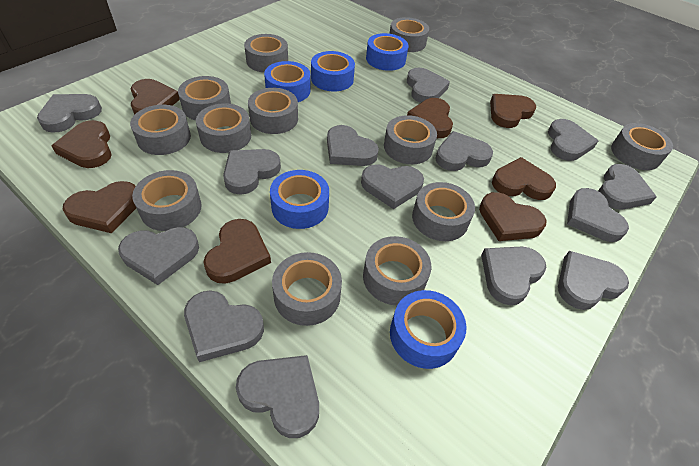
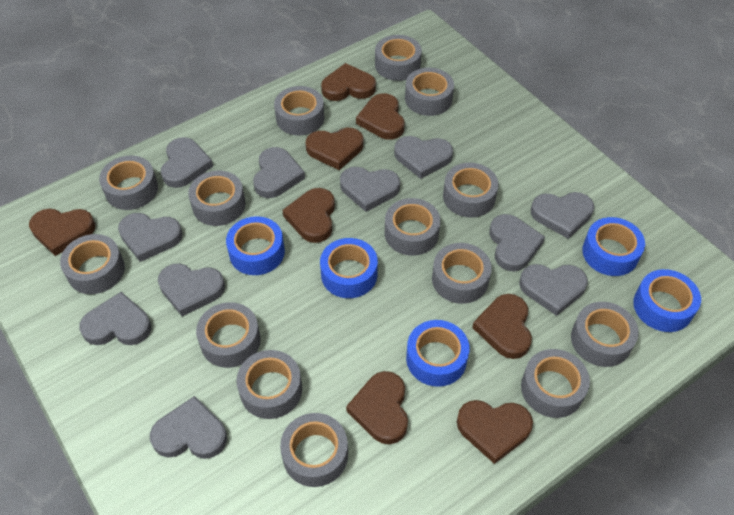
grey heart: [37,94,102,133] [118,227,199,285] [184,291,264,362] [223,149,281,195] [236,355,319,438] [327,125,379,166] [361,164,424,209] [407,68,450,103] [435,131,493,171] [481,247,547,305] [548,119,598,161] [558,251,629,310] [567,188,629,242] [598,164,657,209] = 14 -> [79,292,151,345] [118,213,183,262] [150,396,227,459] [158,264,225,316] [161,137,213,188] [253,147,305,198] [340,167,400,212] [394,136,453,179] [489,214,545,271] [519,264,588,316] [531,192,594,239] = 11
grey tape: [130,105,191,155] [132,170,202,231] [178,76,231,121] [196,103,251,153] [244,34,288,73] [248,88,298,134] [272,252,342,326] [363,236,432,305] [384,115,437,164] [389,17,429,52] [412,182,475,241] [611,123,673,170] = 12 -> [60,234,125,294] [99,156,158,210] [188,171,246,226] [196,302,261,368] [237,350,302,419] [274,86,324,136] [280,413,348,487] [375,35,422,81] [385,198,441,256] [405,68,454,116] [432,243,492,304] [443,163,498,218] [521,349,590,418] [571,302,639,367] = 14

